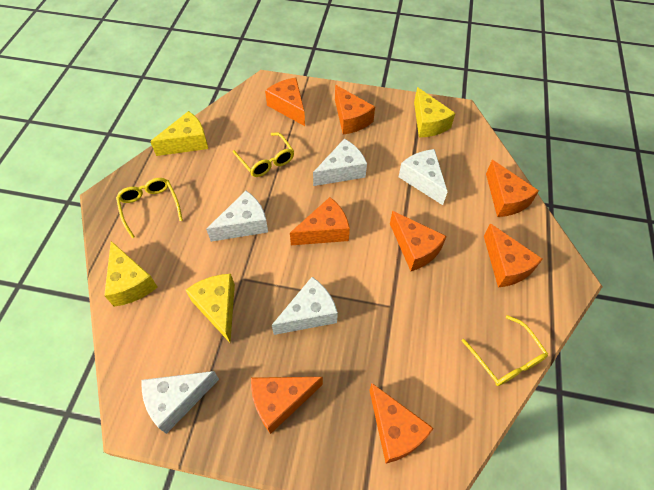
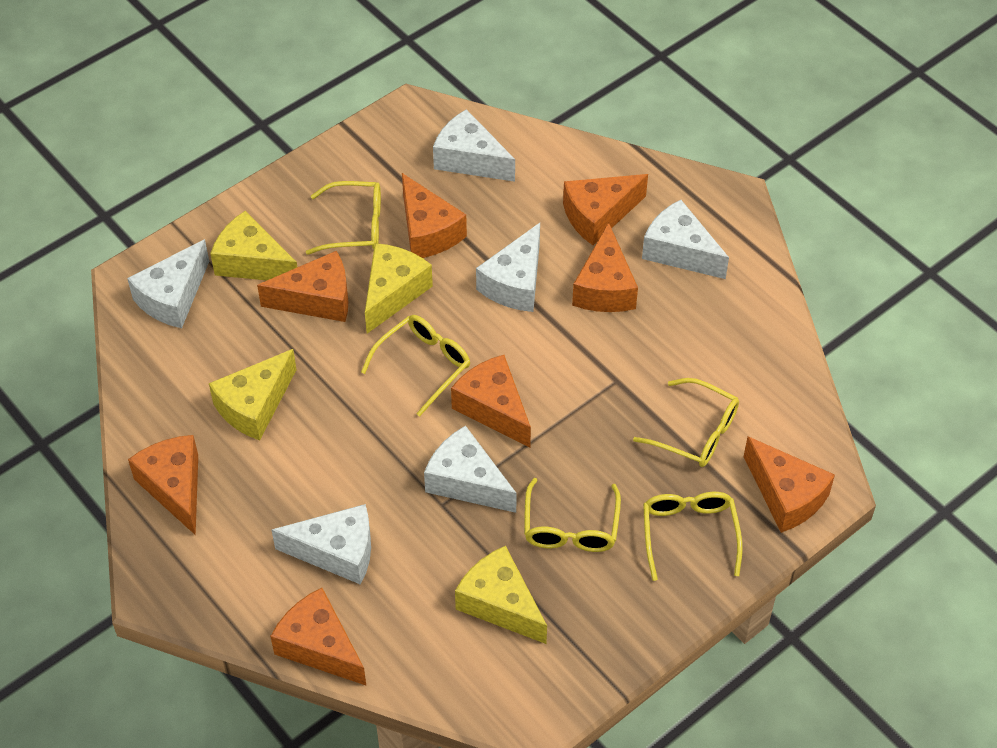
white cheese: [142,371,219,434] [206,191,268,242] [272,277,338,335] [313,139,367,186] [399,149,448,205] = 5 -> [127,239,209,328] [272,504,371,585] [424,425,517,513] [433,109,515,182] [476,223,540,312] [642,200,729,279] = 6
yellow glasses: [116,178,183,238] [233,132,294,177] [462,315,548,386] = 3 -> [306,181,381,255] [361,315,470,416] [524,478,621,552] [633,378,739,467] [643,492,743,581] = 5

